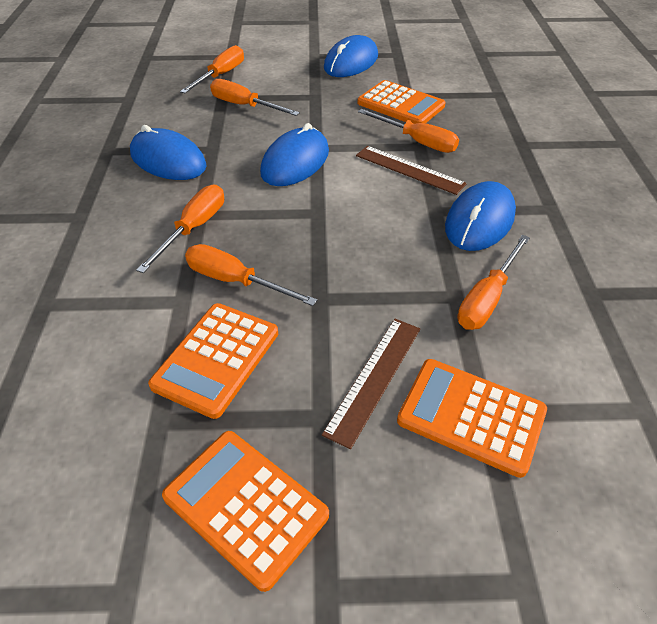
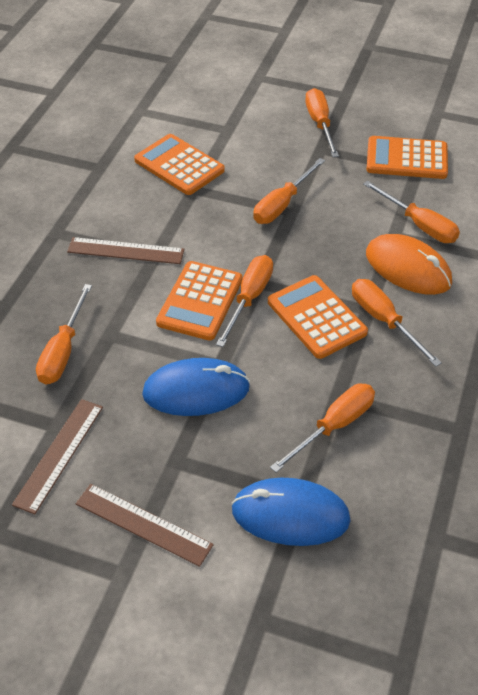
blue mouse: [130,125,207,180] [260,123,329,186] [324,35,378,77] [445,181,516,251] = 4 -> [142,358,250,416] [231,477,351,546] = 2
brown ruler: [322,319,420,449] [356,146,467,195] = 2 -> [12,399,103,514] [67,237,184,264] [76,484,214,567] = 3
orange mouse: none = 0 -> [366,234,452,295] = 1
orange screwdriver: [136,185,224,273] [180,45,244,93] [185,244,317,306] [210,79,300,116] [358,109,459,153] [457,235,530,330] = 6 -> [36,284,92,385] [216,255,273,347] [253,158,325,224] [270,383,375,473] [305,88,339,157] [352,279,442,367] [363,181,460,243] = 7

